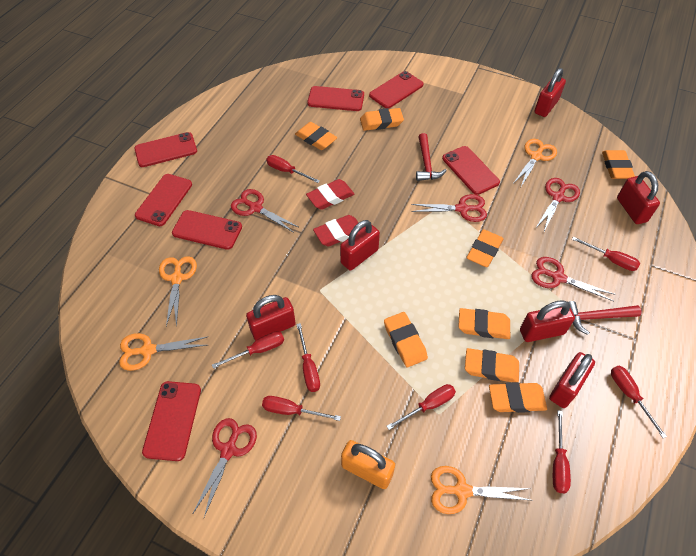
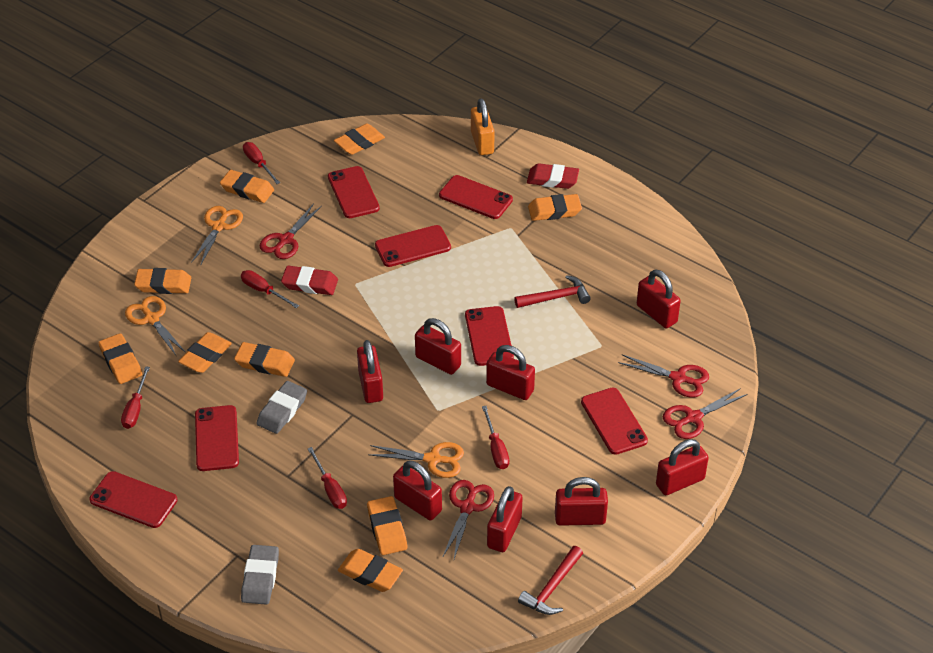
grey eraser: none = 0 -> [241,545,279,605] [257,381,307,434] = 2
orange eraser: [295,122,337,150] [360,108,404,131] [384,312,428,367] [458,308,510,339] [465,348,519,382] [466,229,504,267] [489,382,547,413] [602,150,635,179] = 8 -> [99,333,142,384] [134,268,191,294] [178,332,232,373] [220,170,274,203] [234,342,295,377] [334,123,385,155] [338,549,403,592] [367,496,407,555] [528,194,582,221] = 9
orange scissors: [119,333,207,371] [159,256,197,327] [431,466,533,514] [513,139,557,187] = 4 -> [125,296,186,357] [191,206,243,266] [368,442,464,478] = 3
red padlock: [246,295,296,340] [340,220,380,271] [520,300,575,342] [534,68,566,117] [549,352,595,408] [617,171,660,224] = 6 -> [357,340,383,403] [393,461,442,520] [415,318,461,375] [486,345,535,400] [487,486,523,552] [555,477,608,526] [637,269,681,328] [656,439,709,495] = 8
red scissors: [193,418,257,517] [231,189,298,233] [411,194,487,222] [531,257,616,301] [535,178,580,231] = 5 -> [259,203,322,259] [443,480,494,559] [618,355,709,398] [663,388,748,439] = 4
red screwdriver: [212,331,284,369] [262,396,341,421] [266,155,320,183] [296,323,320,392] [386,384,456,430] [553,410,571,493] [572,237,640,271] [611,366,667,438] = 8 -> [121,366,150,429] [241,270,299,308] [243,142,280,184] [308,447,347,509] [482,406,509,469] = 5

